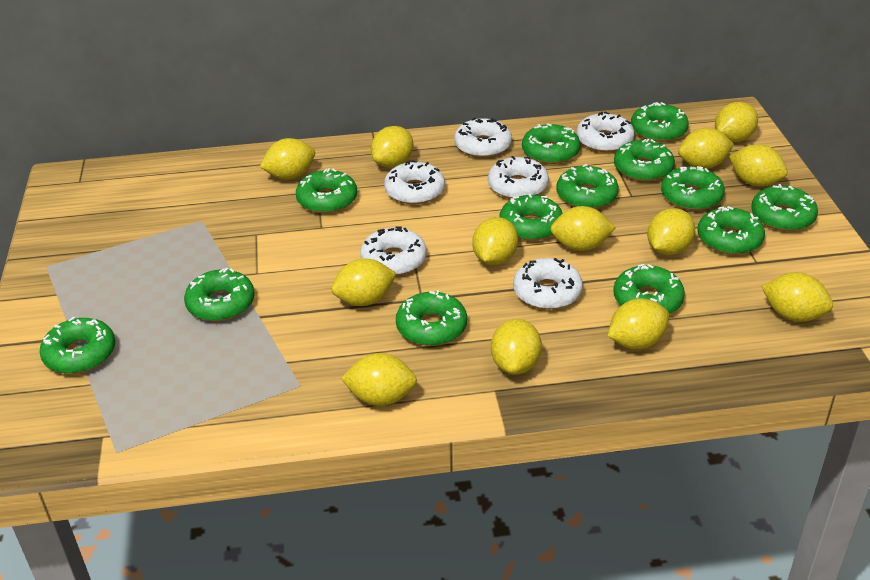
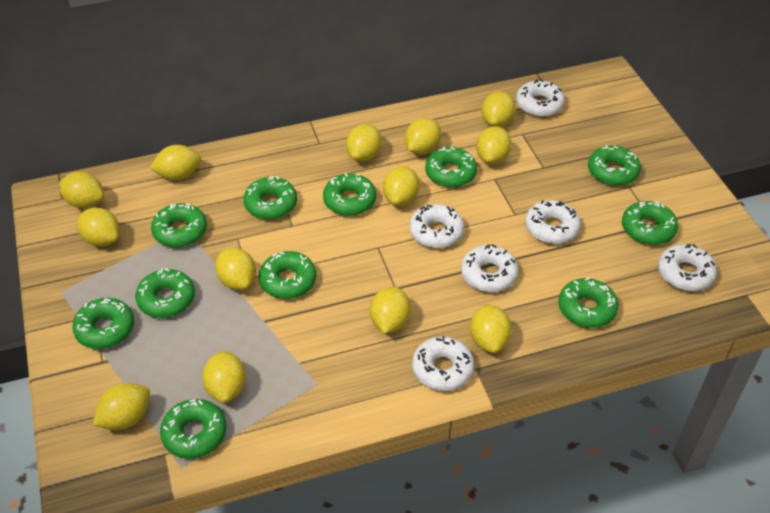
green donut: [40,317,115,374] [184,268,255,321] [296,168,357,213] [396,290,467,346] [499,193,562,241] [522,123,581,164] [556,164,619,209] [613,264,685,314] [614,139,675,181] [631,102,689,142] [661,166,725,210] [697,206,765,255] [751,184,818,231] = 13 -> [72,298,134,349] [135,268,195,318] [151,203,207,247] [160,399,226,459] [243,176,297,219] [259,251,316,299] [323,173,376,216] [425,147,477,187] [558,277,618,328] [588,145,641,186] [622,201,678,245] = 11

